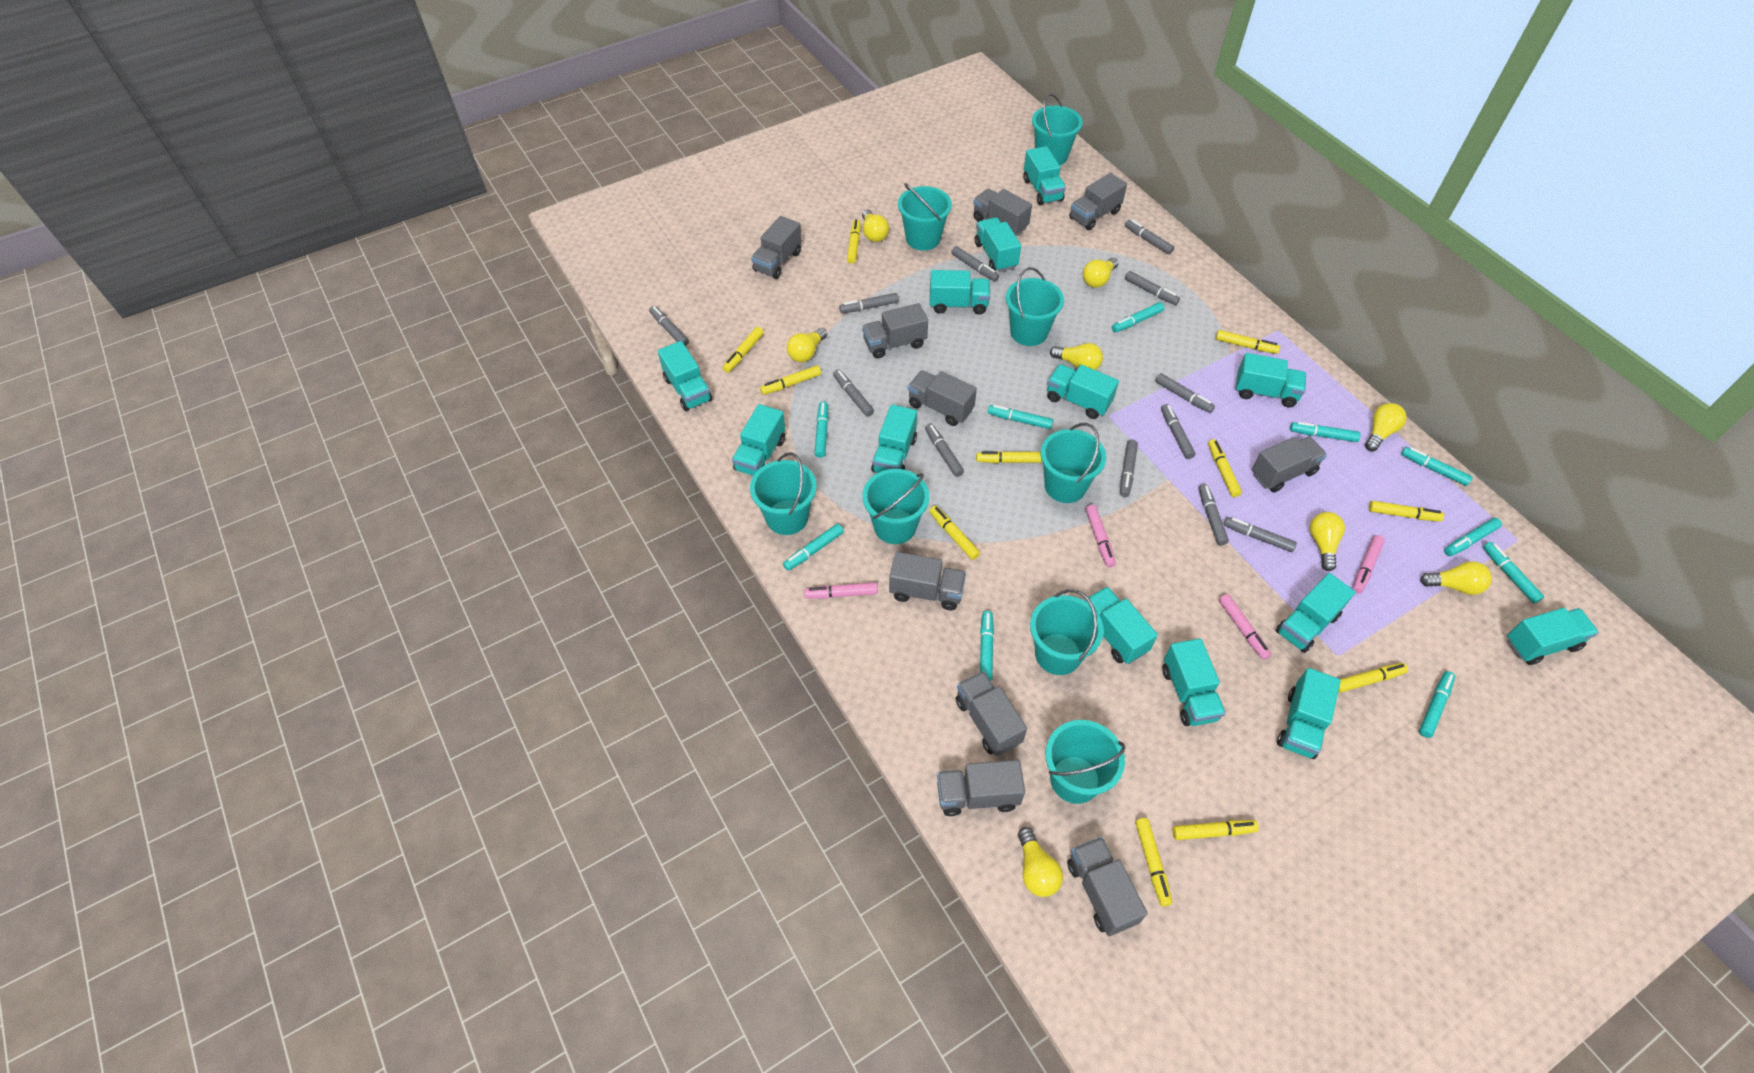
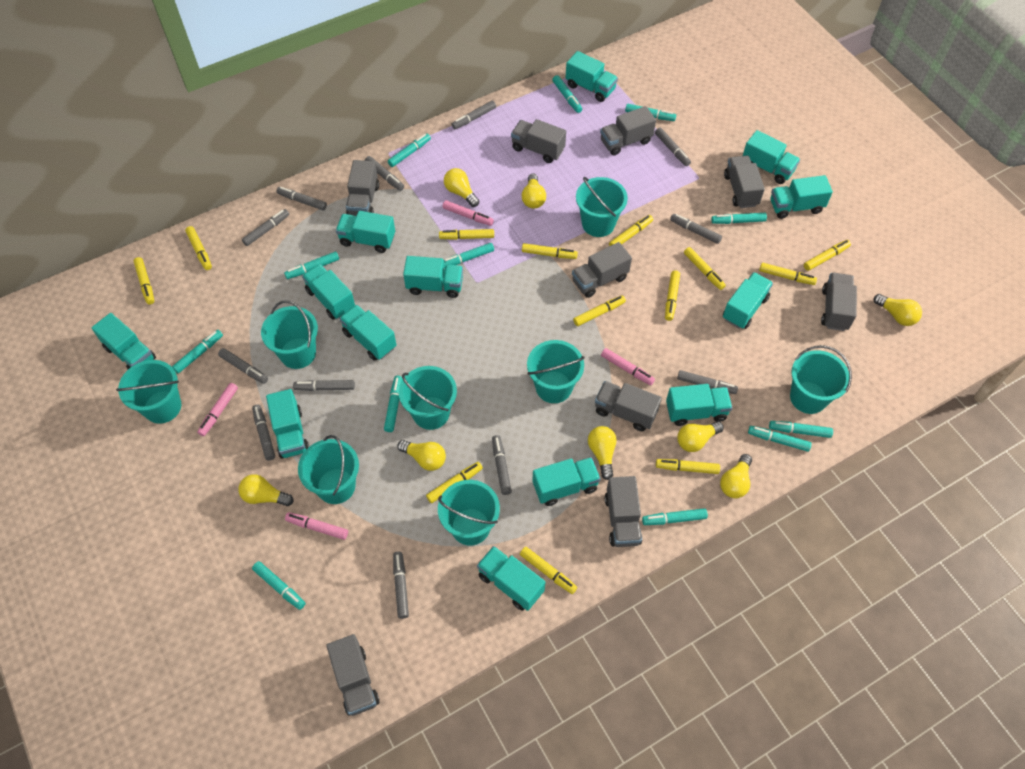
grey truck: [751,216,802,279] [862,303,928,359] [889,552,966,611] [908,370,977,426] [937,760,1025,816] [956,671,1027,756] [973,189,1032,236] [1067,837,1148,936] [1069,173,1127,230] [1252,436,1327,493] = 10 -> [326,634,380,716] [346,160,379,216] [511,119,566,163] [572,242,632,298] [595,381,662,431] [600,106,656,155] [605,476,642,547] [724,156,765,208] [821,273,857,331] = 9
turquoise marker: [783,524,844,571] [815,401,829,458] [980,611,994,681] [988,405,1053,429] [1112,302,1164,332] [1290,422,1361,442] [1401,447,1473,486] [1419,671,1455,738] [1444,518,1502,556] [1483,542,1544,603] = 10 -> [172,330,223,373] [252,561,306,610] [284,252,339,279] [384,376,402,432] [388,133,431,167] [444,243,494,268] [552,75,582,113] [625,104,676,121] [642,508,708,525] [711,213,767,224] [748,426,812,452] [769,421,833,438] = 12
yellow marker: [723,327,764,373] [760,365,821,395] [847,219,861,264] [929,506,980,560] [976,451,1043,463] [1135,818,1172,907] [1172,820,1259,840] [1208,439,1242,497] [1216,330,1280,354] [1338,663,1408,693] [1369,501,1444,522] = 11 -> [134,257,154,305] [185,226,212,270] [426,462,483,503] [439,229,494,240] [520,547,577,594] [522,243,578,259] [573,295,626,326] [609,215,653,246] [656,459,720,474] [665,270,680,321] [684,247,726,290] [759,263,817,285] [804,240,851,271] = 13

